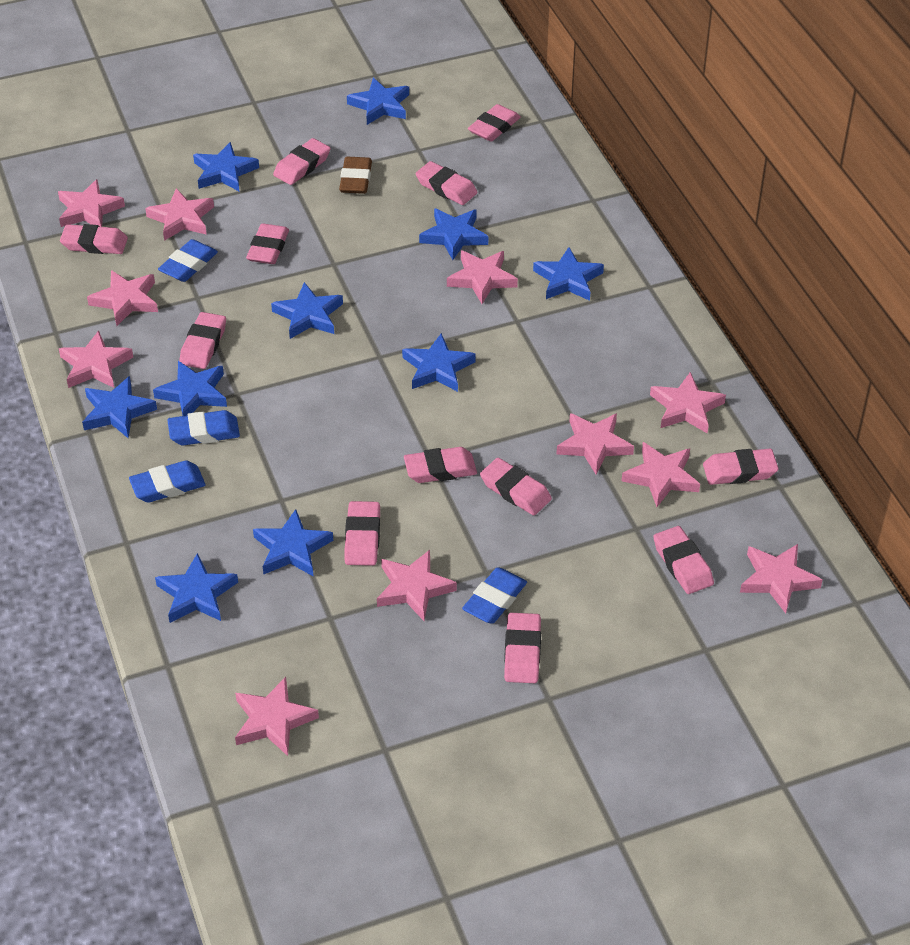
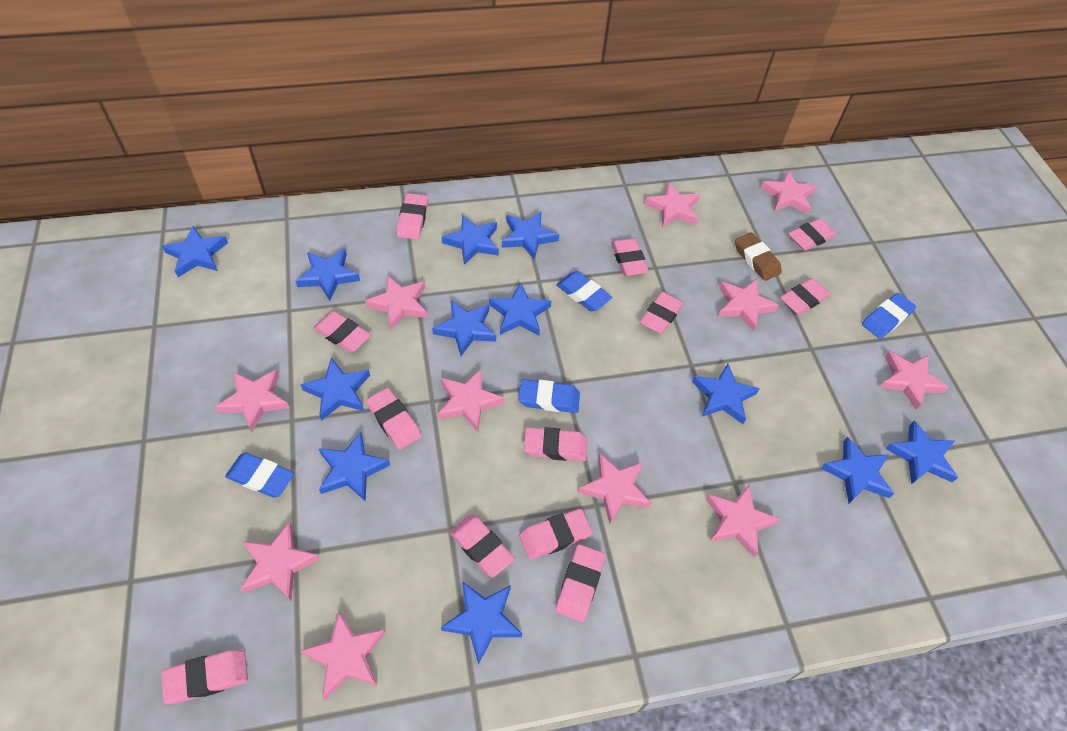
blue star: [82,376,157,438] [153,361,227,416] [155,553,238,623] [193,142,259,191] [253,509,333,577] [271,282,343,339] [347,78,409,125] [402,333,476,392] [419,208,488,260] [533,247,604,301] = 10 -> [162,226,228,277] [296,249,360,301] [300,358,370,421] [319,432,390,502] [432,300,496,356] [441,581,522,665] [442,215,499,265] [489,282,551,336] [502,212,559,260] [692,364,760,424] [821,437,894,503] [885,420,958,484] = 12

